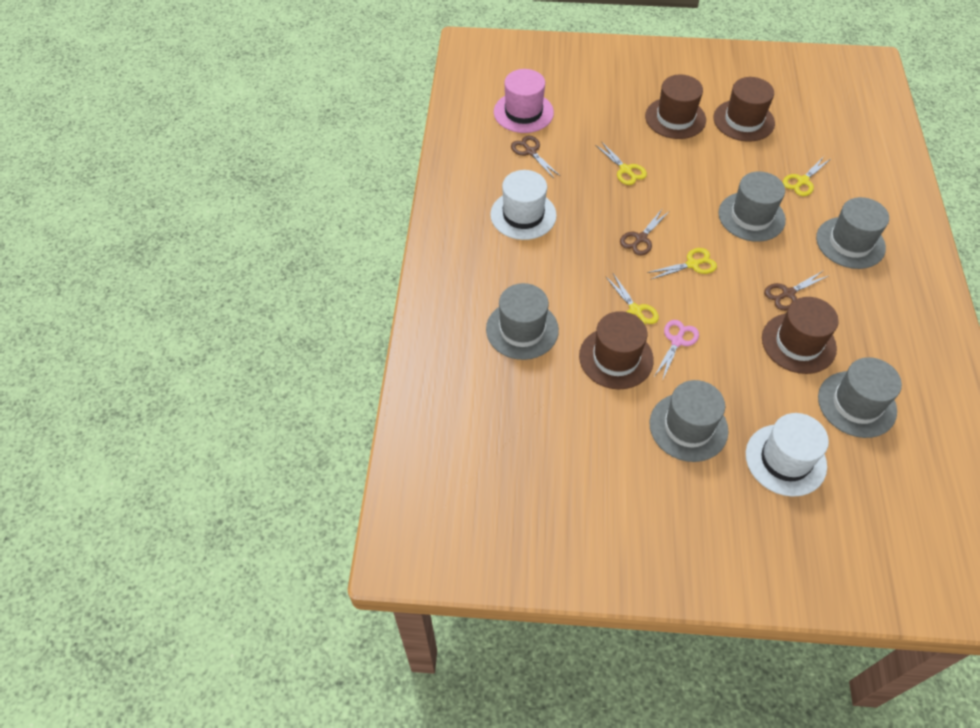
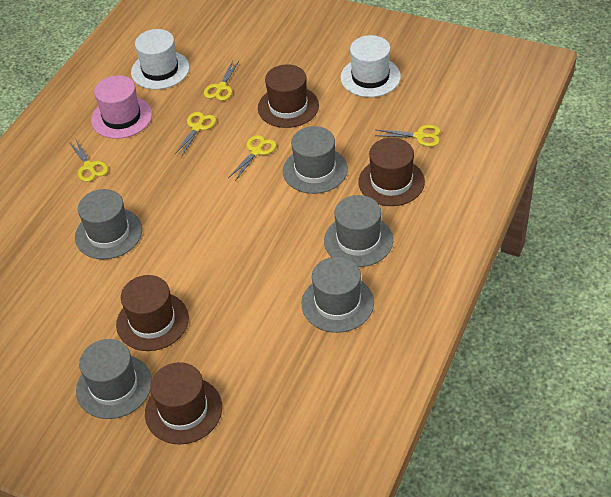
brown scissors: [511,136,560,178] [620,209,669,256] [764,271,828,311] = 3 -> none = 0
pink scissors: [654,320,699,381] = 1 -> none = 0
yellow scissors: [595,141,647,185] [606,274,659,325] [647,248,717,280] [783,156,830,196] = 4 -> [69,138,108,182] [174,112,216,157] [204,60,240,101] [228,135,277,181] [375,125,441,147] = 5

